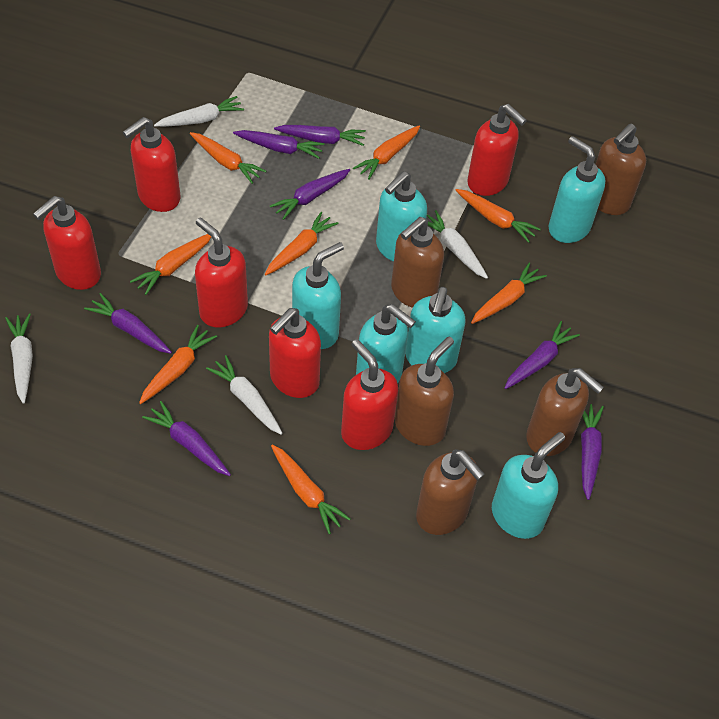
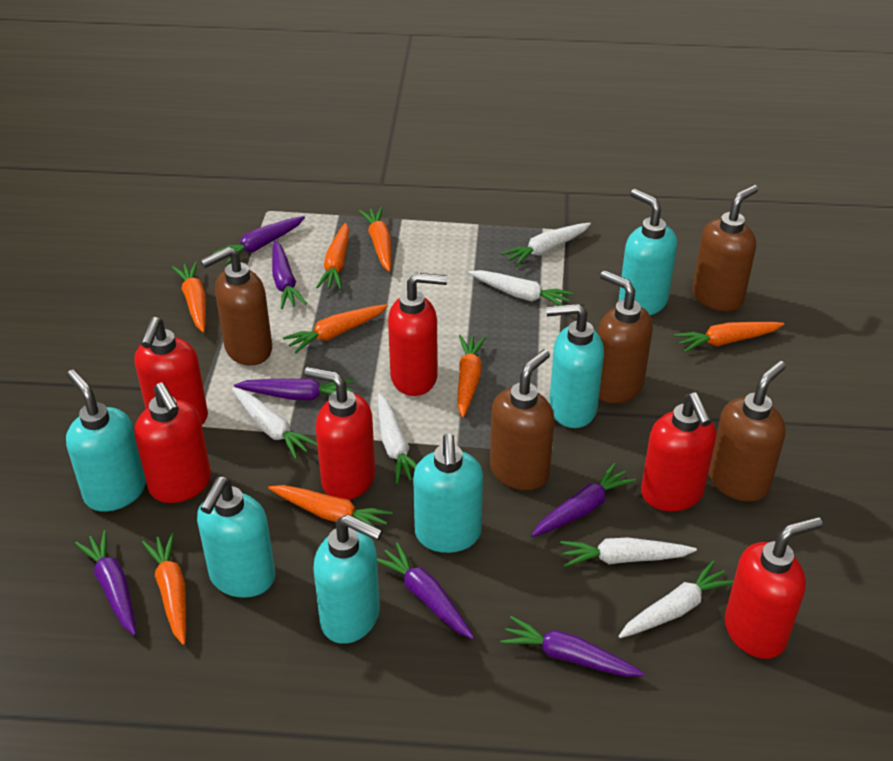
white carrot: [5,313,33,404] [154,96,244,127] [206,355,283,435] [427,210,488,279] = 4 -> [232,387,317,459] [378,394,417,484] [468,270,574,305] [501,223,591,266] [560,538,697,567] [619,561,734,638] = 6

